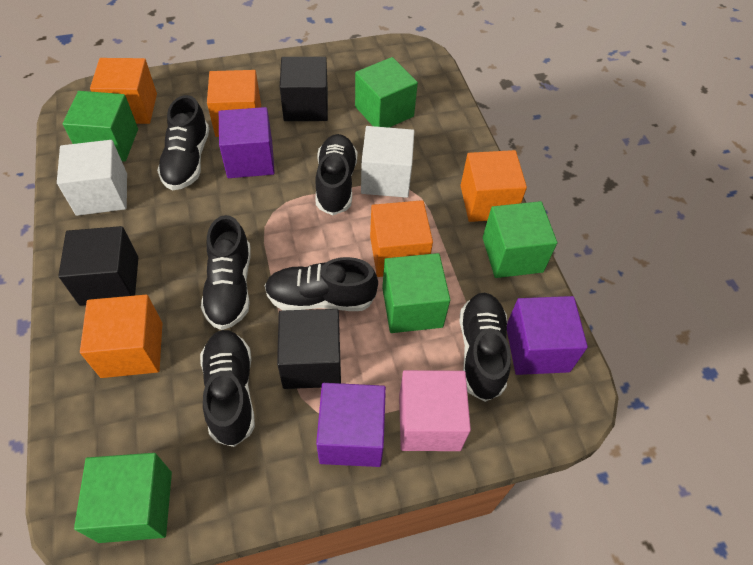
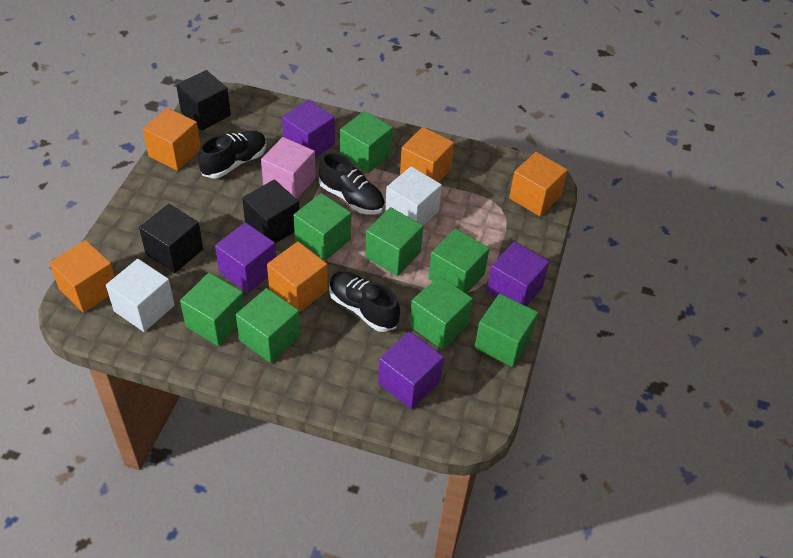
black shoe: [157,95,209,190] [200,330,255,447] [201,215,251,330] [265,257,378,311] [315,134,357,215] [460,293,511,402] = 6 -> [198,131,267,179] [318,152,384,215] [329,271,400,332] = 3
green cube: [63,91,138,162] [74,453,172,543] [355,57,418,128] [382,253,450,333] [483,201,557,278] = 5 -> [180,273,245,346] [236,288,301,363] [294,193,351,261] [340,111,393,173] [365,207,423,276] [409,276,473,349] [429,229,489,294] [475,294,538,367] = 8
purple cube: [219,107,275,178] [316,383,386,467] [507,296,588,375] = 3 -> [215,222,276,293] [282,100,335,158] [378,332,444,409] [487,242,549,306] = 4

